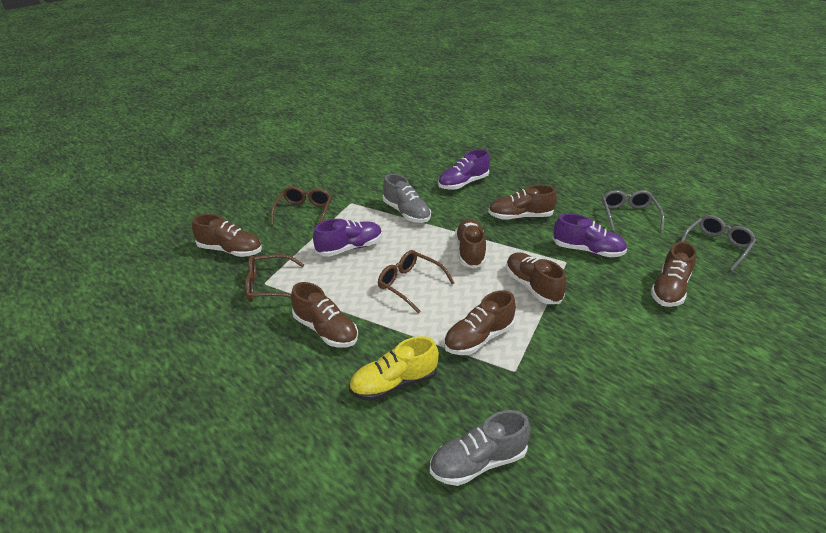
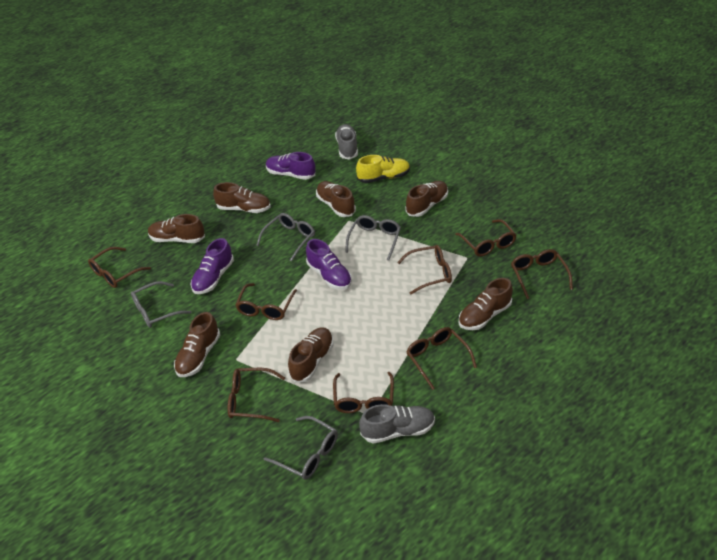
brown glasses: [245,254,304,302] [271,186,332,225] [378,250,455,314] = 3 -> [88,247,151,288] [228,368,285,422] [235,283,297,320] [333,372,394,413] [397,245,452,294] [406,327,477,390] [455,219,517,256] [511,249,573,299] = 8
grey glasses: [602,190,664,231] [680,215,756,271] = 2 -> [131,281,192,328] [256,213,315,262] [263,416,338,480] [345,215,401,261] = 4

